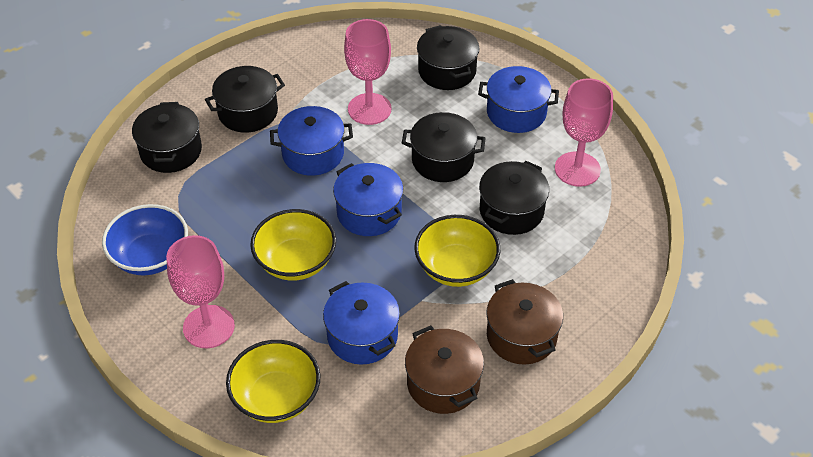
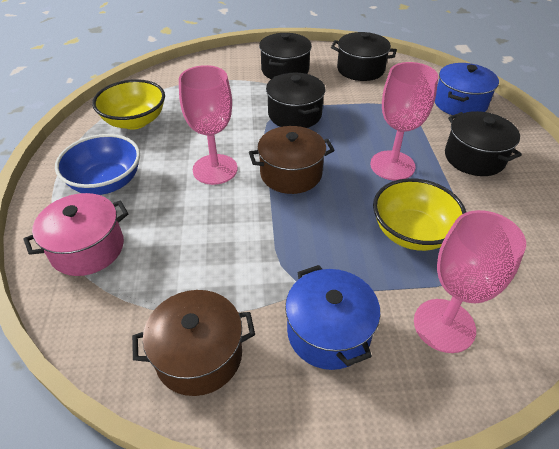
black pot: [132,102,202,173] [205,66,285,132] [402,112,486,182] [417,25,479,90] [479,161,549,235] = 5 -> [259,33,312,79] [266,73,325,128] [331,32,397,81] [445,111,522,176] = 4
blue pot: [270,106,353,176] [323,281,400,365] [333,163,403,236] [478,66,559,133] = 4 -> [285,265,380,370] [435,63,499,115] = 2
pink pot: none = 0 -> [23,193,129,276] = 1
yellow bowl: [226,340,320,423] [250,209,336,281] [414,215,500,287] = 3 -> [92,79,165,130] [373,178,466,251] = 2

